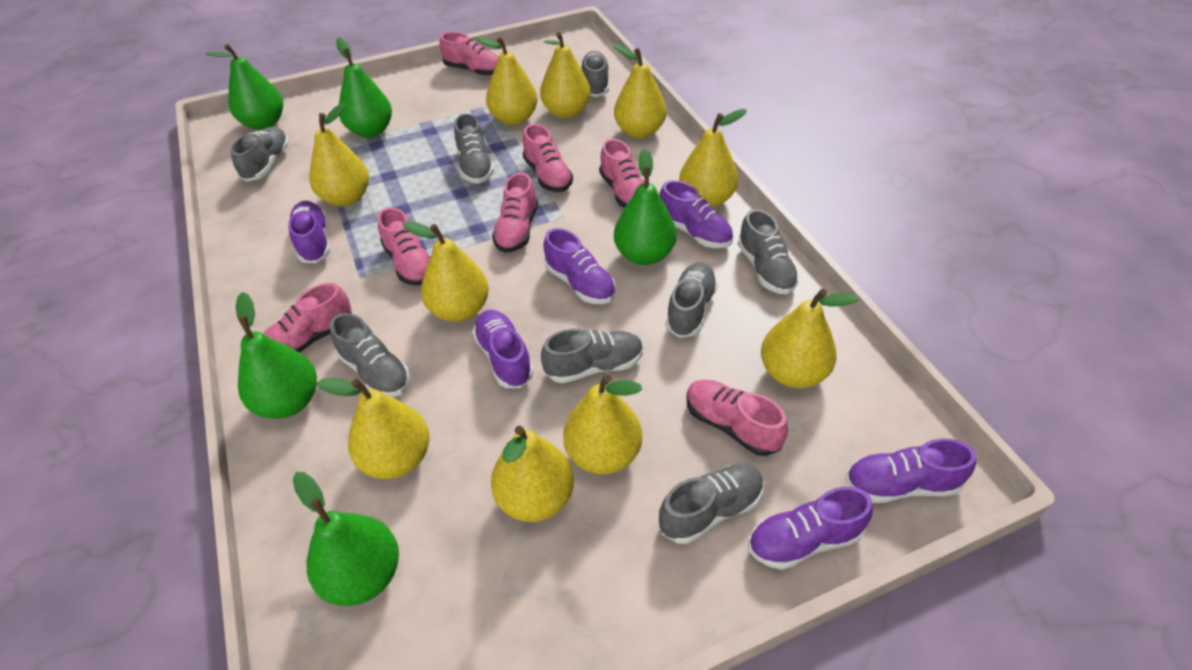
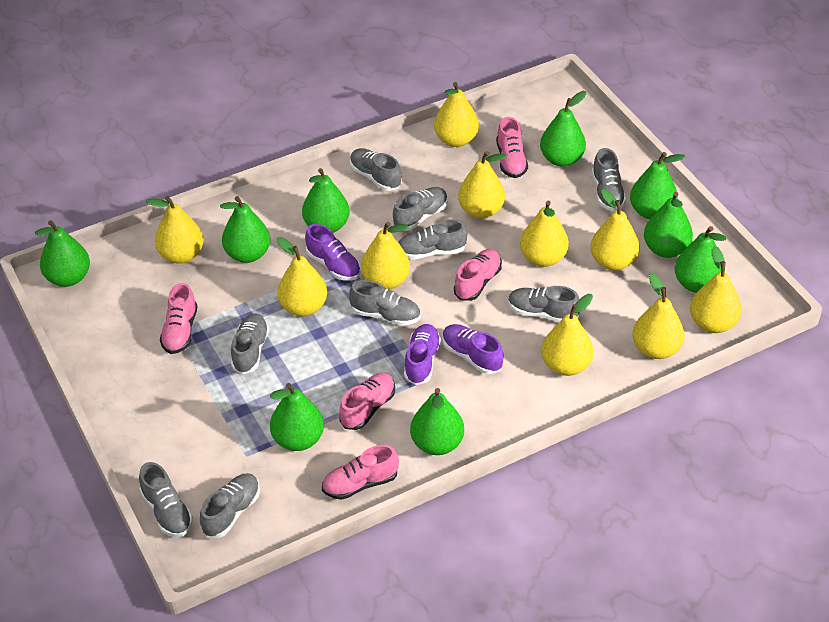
green pear: [206,44,283,130] [236,292,317,419] [293,472,399,606] [336,37,392,138] [614,148,677,265] = 5 -> [35,220,90,287] [220,196,270,263] [270,383,324,451] [302,168,350,233] [410,388,464,455] [540,91,586,167] [630,152,685,219] [644,192,693,258] [675,226,726,293] = 9
grey shoe: [230,127,289,181] [330,313,410,397] [454,114,494,183] [541,329,643,383] [580,51,609,97] [659,464,764,544] [665,262,718,338] [738,209,799,294] = 8 -> [139,462,193,537] [200,473,260,538] [231,313,269,374] [349,280,420,326] [350,148,402,191] [393,187,448,231] [398,219,467,259] [508,286,579,322] [592,148,626,211] = 9
pink shoe: [263,283,352,353] [378,207,430,286] [440,32,498,76] [492,172,538,253] [523,124,573,192] [599,139,644,208] [687,380,788,456] = 7 -> [160,283,197,354] [322,445,399,500] [339,373,395,430] [454,249,502,301] [496,117,528,178] = 5
purple shoe: [288,201,331,263] [472,310,534,388] [543,228,616,304] [659,180,733,248] [748,487,873,570] [845,439,976,503] = 6 -> [305,224,361,281] [404,324,441,385] [442,324,504,374] = 3

